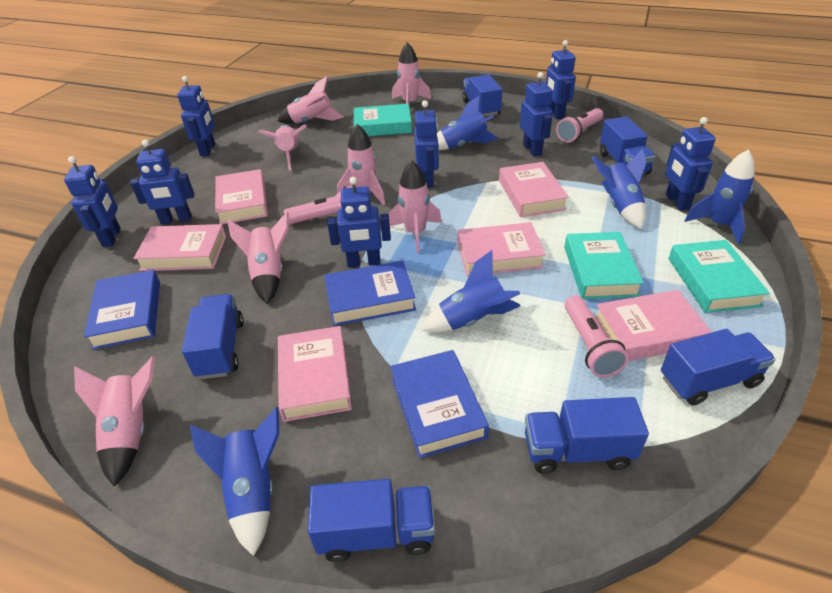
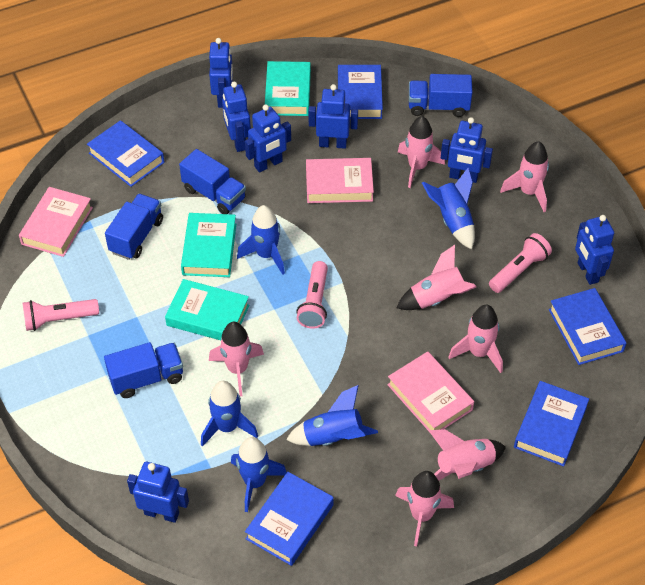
blue book: [84,270,160,350] [324,261,416,326] [390,350,489,458] = 3 -> [87,120,164,187] [245,472,334,566] [338,65,383,119] [514,381,589,467] [549,288,627,365] = 5
blue robot: [64,156,121,247] [130,140,194,225] [177,76,215,156] [327,177,391,267] [414,101,439,188] [520,72,553,157] [546,40,576,120] [665,117,716,211] = 8 -> [127,462,189,523] [209,38,233,108] [222,82,251,152] [245,104,291,172] [308,84,358,149] [441,117,493,183] [575,215,614,285] = 7
blue truck: [182,294,244,379] [308,479,435,562] [462,75,502,117] [525,397,649,474] [600,117,655,174] [661,329,776,406] = 6 -> [104,342,183,398] [105,194,163,260] [179,149,246,214] [409,74,472,117] = 4
pink book: [133,224,226,271] [215,169,268,224] [278,326,352,422] [457,222,546,276] [499,162,569,217] [594,290,712,361] = 6 -> [19,187,93,257] [306,158,374,203] [387,351,474,434] = 3

